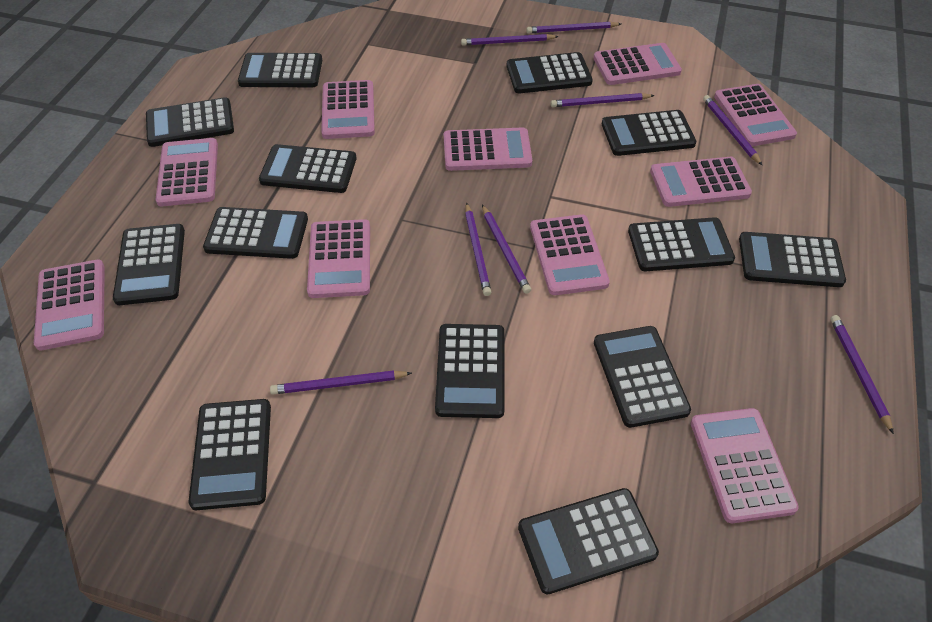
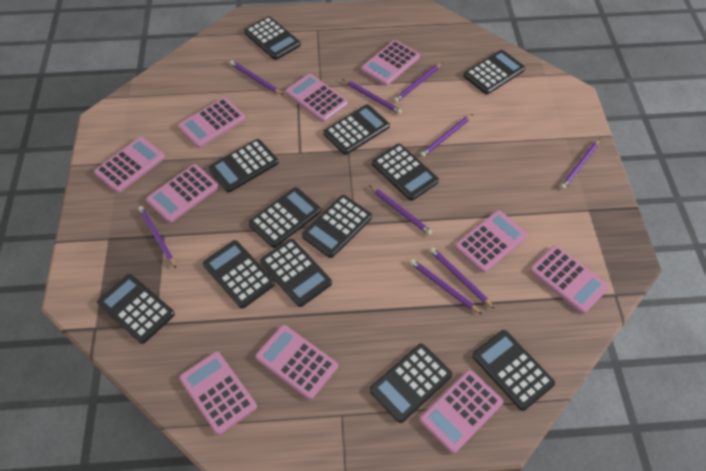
black calculator: [113,224,185,305] [146,97,234,147] [188,399,271,510] [203,207,308,259] [238,53,322,87] [259,144,356,193] [435,324,505,418] [507,52,593,93] [518,488,659,595] [594,326,691,428] [602,110,697,156] [628,217,735,271] [739,232,846,287] = 13 -> [97,274,175,344] [203,240,275,309] [208,139,279,192] [244,16,301,60] [249,187,321,248] [260,239,332,307] [302,195,372,258] [323,104,390,155] [370,344,453,423] [372,144,439,201] [463,50,525,94] [472,330,555,411] = 12
purple pencil: [270,370,412,394] [461,34,559,46] [465,203,491,296] [482,205,531,294] [526,22,621,33] [551,93,655,107] [703,95,762,165] [830,315,894,434] = 8 -> [138,206,176,268] [230,60,283,95] [342,79,402,114] [370,186,432,235] [394,63,442,102] [410,259,482,314] [420,114,473,157] [430,247,494,309] [560,139,600,189] = 9

